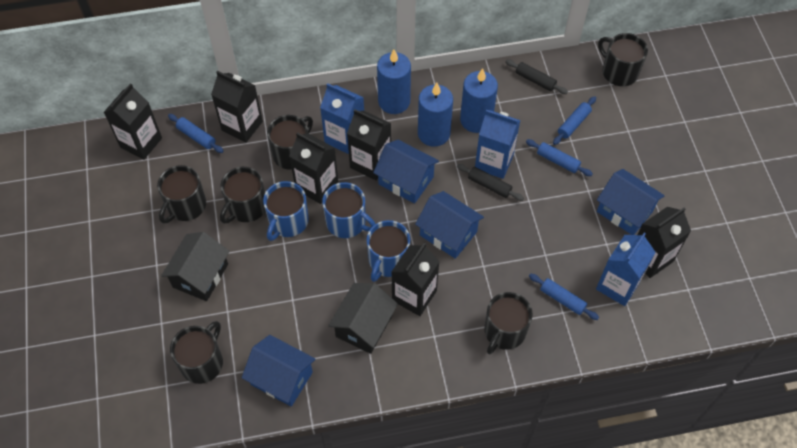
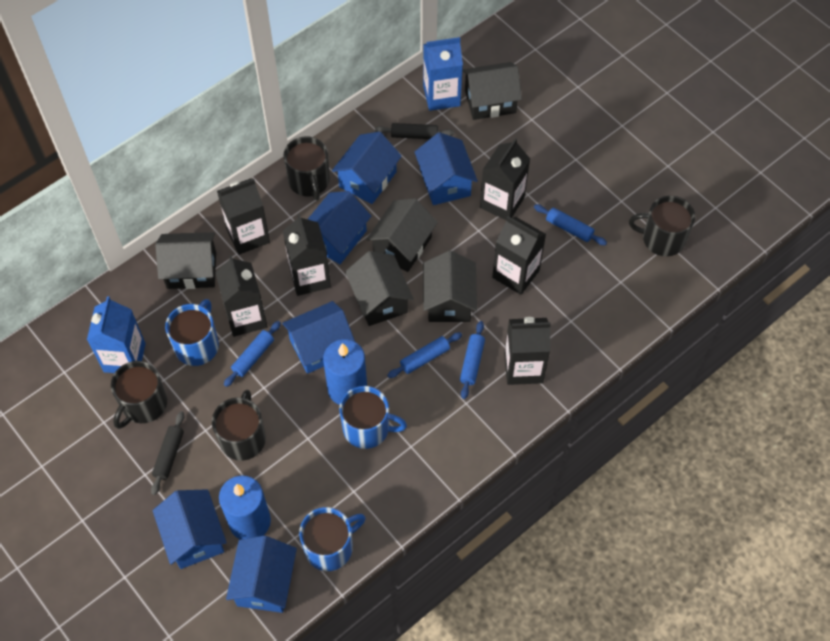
black house: [161,232,230,301] [328,283,398,354] = 2 -> [155,232,216,289] [345,251,414,326] [366,198,438,272] [423,251,477,322] [462,62,522,120] = 5
black mug: [157,165,206,224] [170,321,223,384] [220,167,265,224] [267,115,313,170] [484,292,533,354] [598,33,648,86] = 6 -> [111,361,167,429] [212,390,266,461] [283,136,330,200] [629,196,695,256] = 4
blue candle: [377,49,411,114] [418,83,453,147] [460,68,498,133] = 3 -> [219,475,271,540] [323,339,367,405] = 2
blue carton: [320,83,364,154] [475,110,521,179] [596,232,656,306] = 3 -> [87,296,146,373] [423,37,463,111] = 2
blue house: [242,335,316,407] [373,140,439,204] [415,191,484,259] [597,169,665,235] = 4 -> [153,489,227,569] [226,536,297,613] [282,301,355,374] [308,191,371,264] [332,132,402,204] [415,132,478,205] = 6

